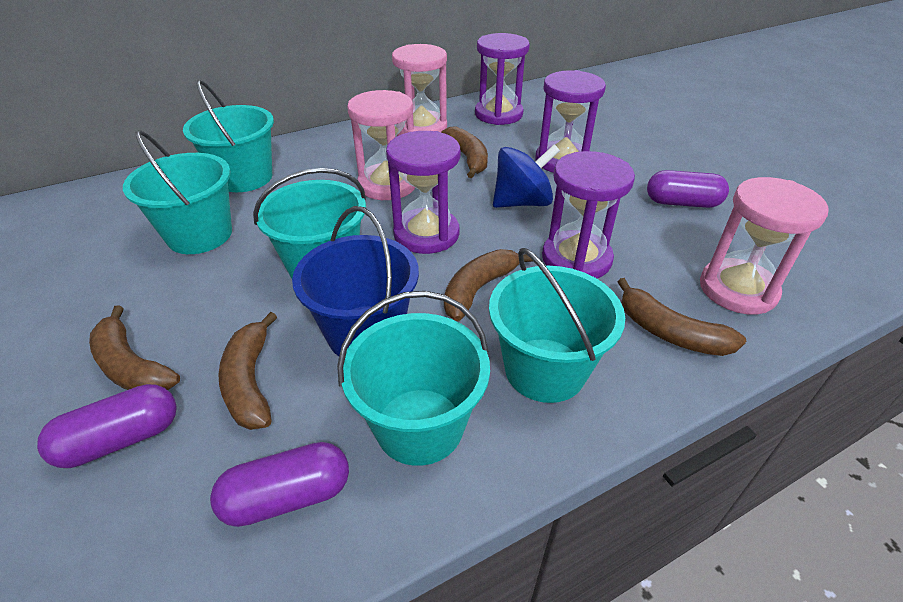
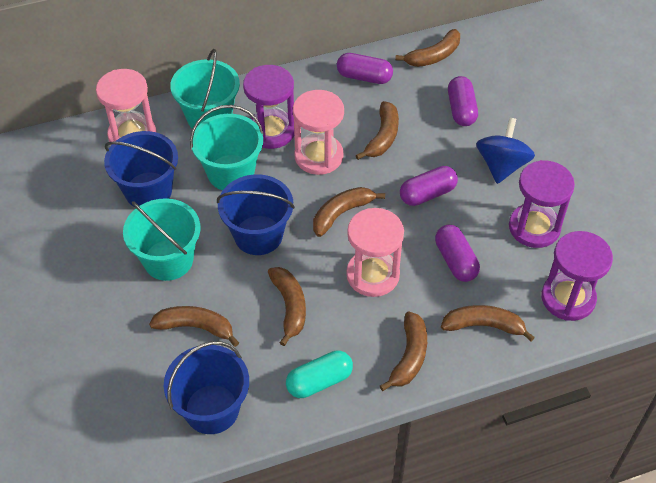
blue bucket: [292,206,419,356] = 1 -> [104,131,178,206] [164,341,249,434] [217,174,295,255] = 3
brown banana: [89,305,180,390] [218,312,277,430] [441,126,488,178] [444,249,533,321] [617,278,746,356] = 5 -> [149,306,239,347] [268,267,306,346] [313,187,385,237] [356,101,399,160] [380,312,427,391] [395,29,460,67] [441,305,535,342] = 7
purple capsule: [37,384,177,468] [210,442,349,527] [647,170,729,208] = 3 -> [337,53,393,84] [400,166,458,206] [435,225,480,282] [448,76,478,126] = 4
purple hourglass: [386,131,460,254] [475,33,530,125] [535,70,606,173] [542,151,635,278] = 4 -> [243,65,294,149] [509,160,575,248] [541,231,613,321] = 3
turquoise bucket: [123,130,232,254] [183,80,274,192] [253,168,366,279] [337,291,490,466] [489,248,625,403] = 5 -> [123,198,200,281] [170,49,240,129] [190,105,264,190] = 3
turquoise capsule: none = 0 -> [286,350,353,398] = 1

